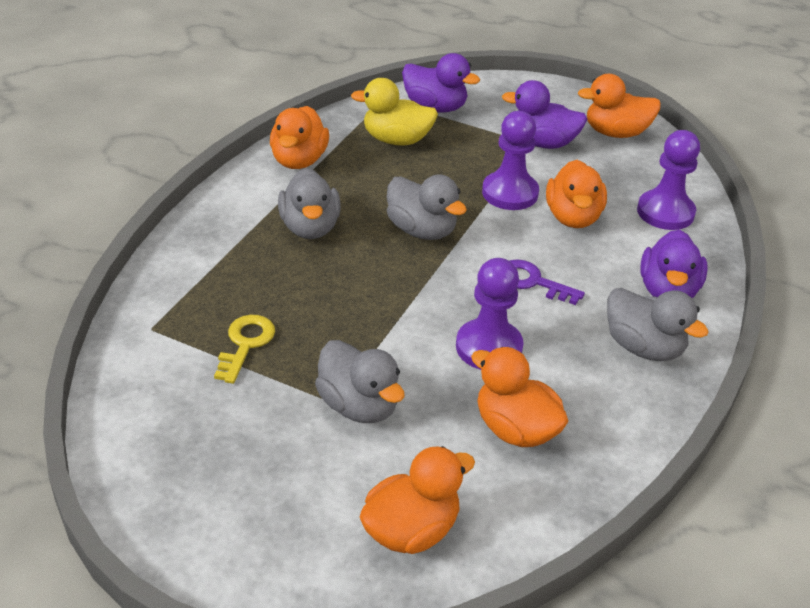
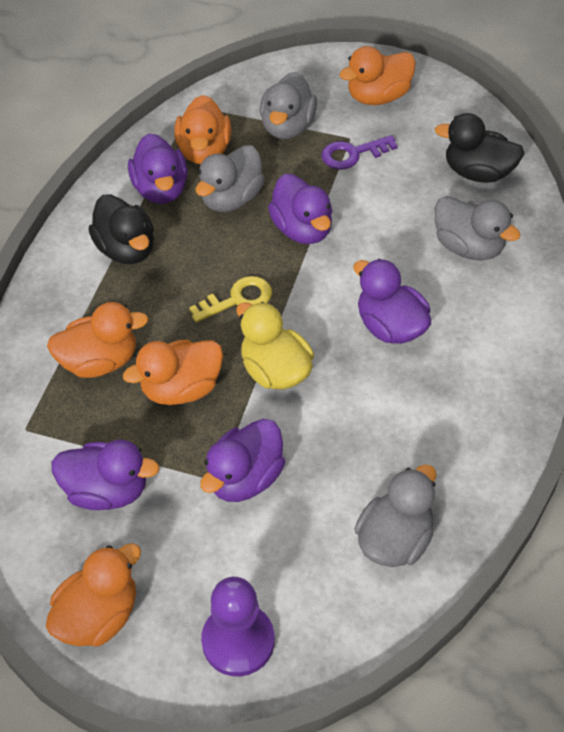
black duck: none = 0 -> [88,194,154,264] [435,113,525,183] = 2
purple duck: [402,53,480,113] [502,80,587,149] [640,230,708,298] = 3 -> [51,440,159,510] [128,133,188,204] [200,419,285,502] [268,174,332,244] [353,259,431,344] = 5
purple pawn: [456,258,524,370] [482,111,539,210] [637,130,700,230] = 3 -> [201,577,275,676] = 1

